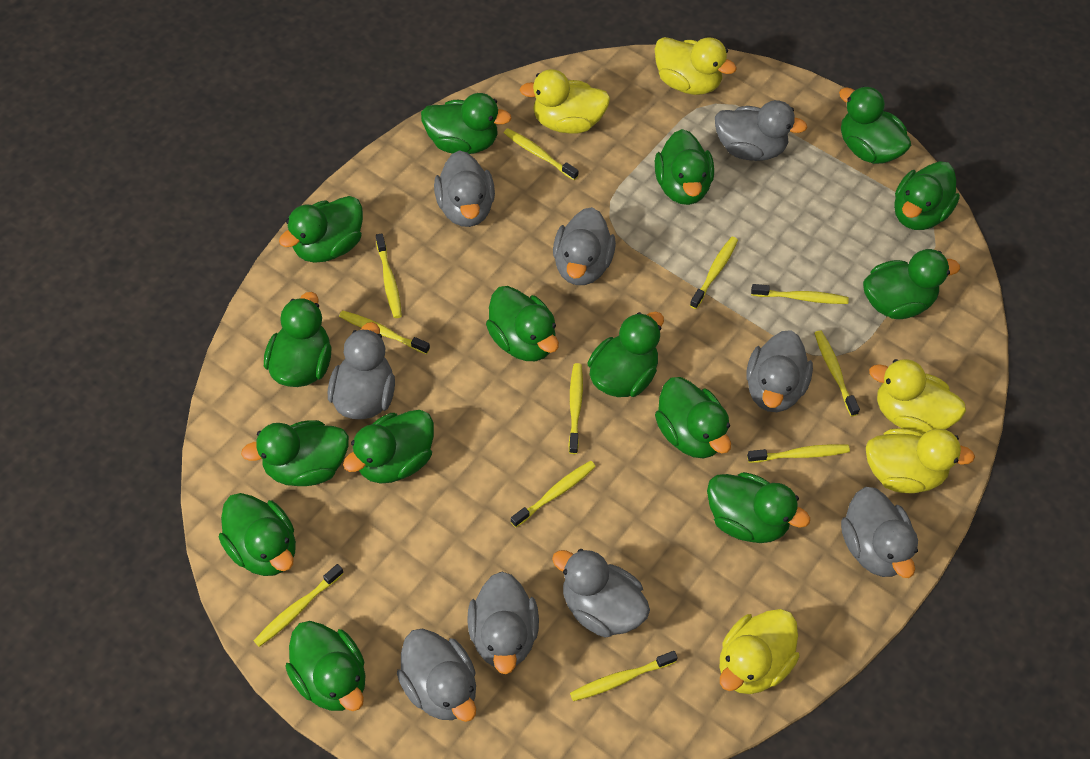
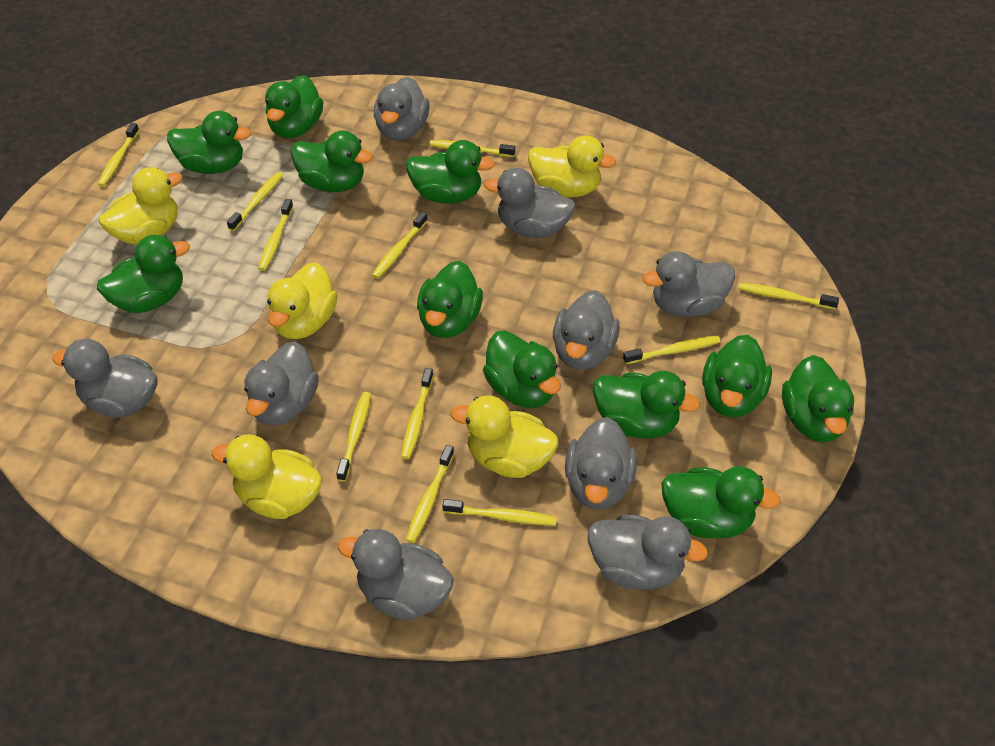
green duck: [219,493,296,576] [241,420,349,486] [264,292,331,387] [279,196,363,263] [285,621,366,711] [343,410,434,484] [421,93,512,154] [486,286,559,361] [588,312,664,397] [655,129,714,205] [655,377,731,458] [707,472,810,543] [839,86,911,164] [863,249,960,319] [894,161,960,230] = 15 -> [97,235,190,313] [167,111,251,174] [265,75,323,138] [291,130,373,192] [406,140,495,204] [417,261,483,338] [483,331,561,408] [593,371,700,438] [662,466,781,539] [702,335,772,417] [782,355,854,442] = 11

